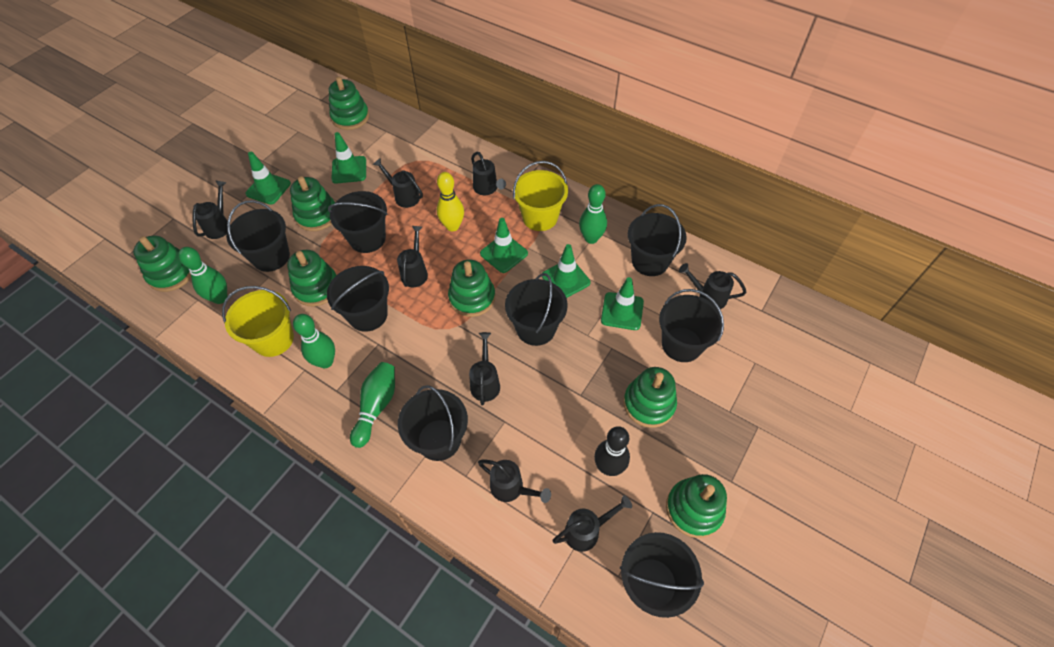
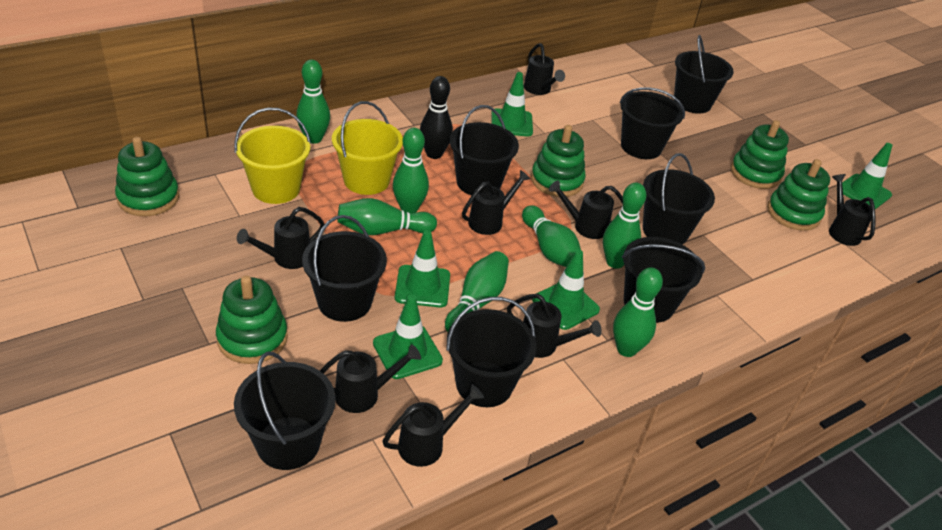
green bowling pin: [178,247,228,304] [293,314,335,368] [350,362,395,448] [579,184,607,244] = 4 -> [296,59,330,144] [337,198,437,235] [393,128,429,213] [445,251,509,332] [522,205,581,267] [603,183,647,269] [613,267,663,357] = 7
green stacking toy: [133,236,191,292] [287,250,336,306] [290,176,335,231] [328,76,369,130] [448,260,495,317] [623,367,677,428] [666,474,727,538] = 7 -> [115,137,179,216] [216,276,288,364] [531,125,586,197] [731,120,789,189] [767,159,830,231] = 5
yellow bowling pin: [437,172,464,231] = 1 -> none = 0

